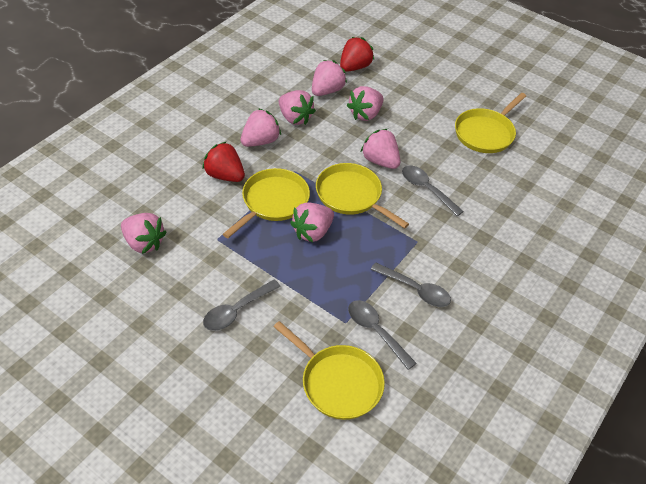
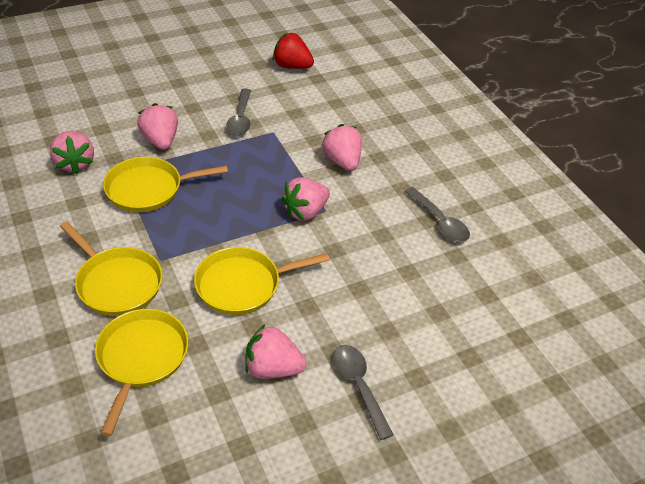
grey spoon: [203,279,281,331] [348,300,417,370] [371,262,451,307] [402,165,464,216] = 4 -> [226,88,251,136] [333,345,393,440] [405,187,470,242] = 3
pink strawberry: [121,213,167,254] [241,108,281,147] [279,90,316,125] [290,202,334,242] [312,60,347,96] [347,86,383,121] [361,129,400,169] = 7 -> [50,131,94,174] [137,103,178,150] [245,324,307,379] [281,177,330,221] [321,124,362,171] = 5
red strawberry: [202,141,245,182] [340,37,374,72] = 2 -> [273,33,314,69] = 1

